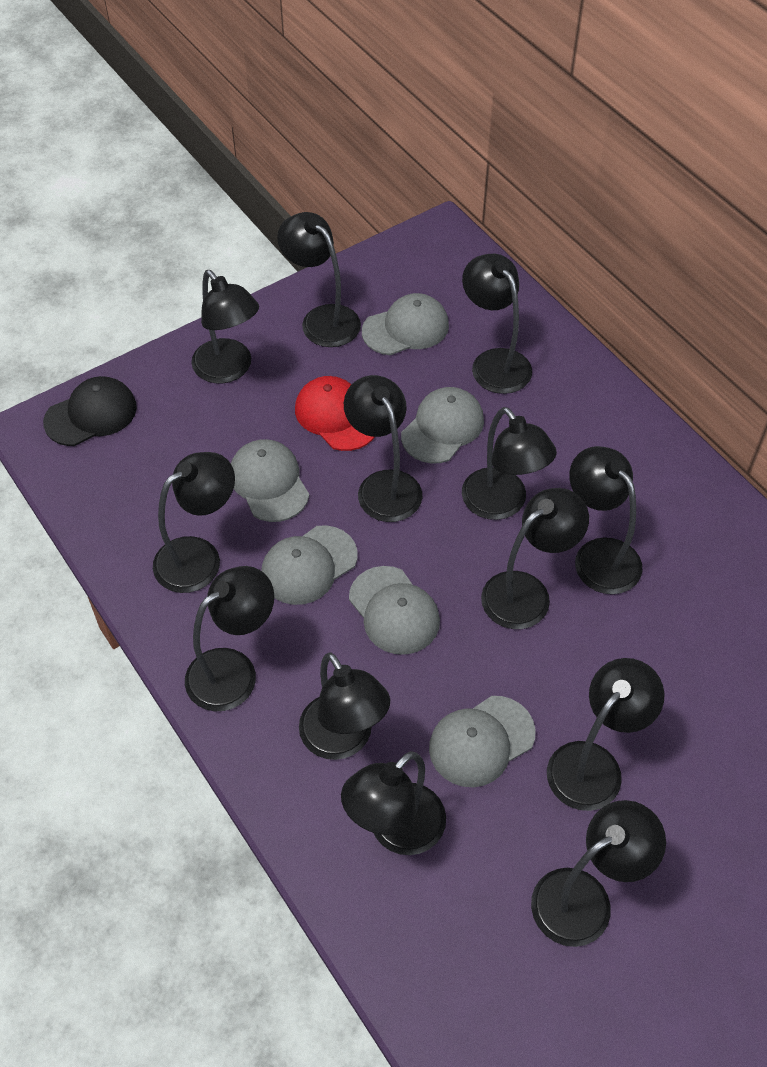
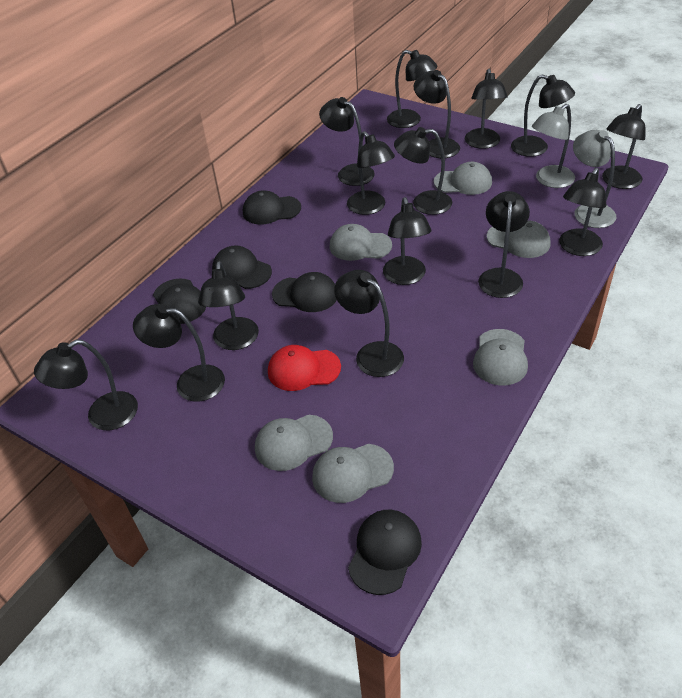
black cap: [43,376,137,446] = 1 -> [153,279,206,324] [212,246,272,289] [243,190,301,225] [272,272,337,312] [348,510,422,595] = 5
black lamp: [153,452,235,593] [185,566,274,711] [192,270,259,383] [277,212,361,347] [299,652,390,760] [341,751,446,855] [344,375,422,522] [462,254,532,394] [462,407,557,520] [481,488,589,629] [531,800,666,947] [547,658,664,811] [569,446,642,594] = 13 -> [34,339,138,430] [133,304,225,402] [198,261,259,350] [319,97,375,186] [334,270,404,377] [347,131,395,215] [383,197,432,285] [387,50,437,128] [394,127,452,215] [413,70,460,158] [465,69,508,149] [478,191,530,298] [511,75,575,157] [559,168,607,256] [602,104,645,189] = 15
grey lamp: none = 0 -> [532,104,575,188] [573,130,617,228] = 2

